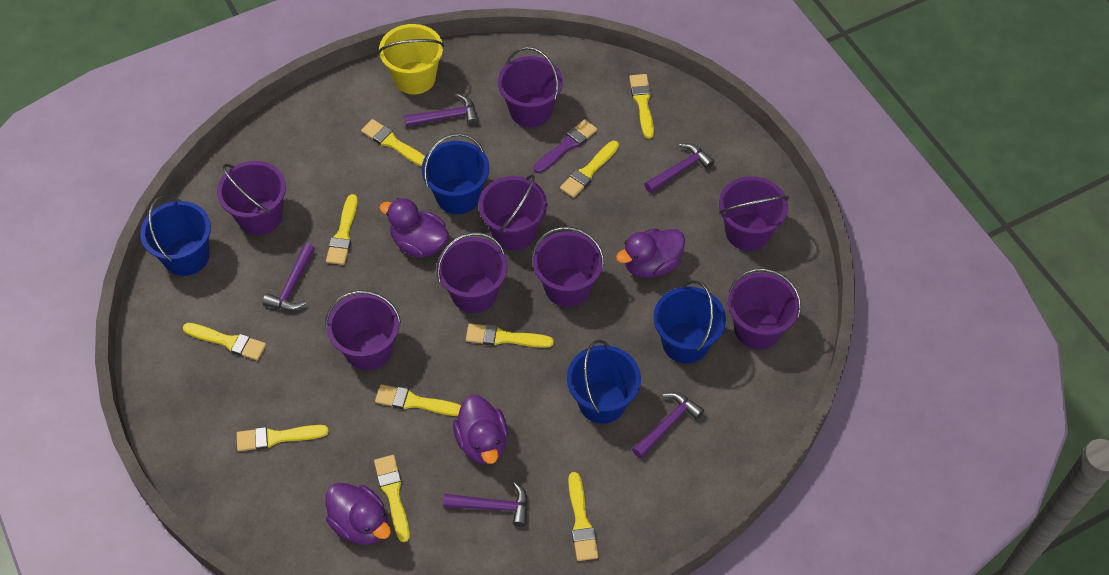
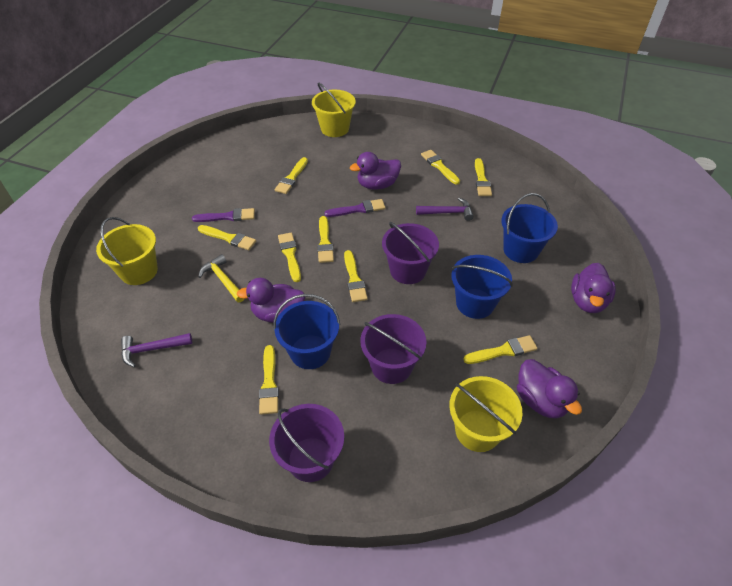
blue bucket: [140,195,211,276] [422,133,489,214] [567,340,641,424] [653,280,726,364] = 4 -> [273,294,340,369] [451,255,513,319] [501,193,558,263] = 3
purple brush: [534,119,597,173] = 1 -> [192,208,255,222] [324,199,386,217] = 2
purple bucket: [217,161,286,235] [325,290,401,370] [436,232,507,313] [479,174,548,251] [498,47,563,128] [532,227,604,307] [719,176,789,251] [728,269,801,349] = 8 -> [269,404,344,482] [360,314,426,384] [382,222,439,284] = 3
purple hammer: [263,243,315,310] [404,94,479,127] [443,482,528,527] [632,392,704,458] [644,143,715,193] = 5 -> [121,333,192,367] [416,198,474,221] = 2
yellow brush: [183,323,266,360] [237,425,329,451] [326,194,358,265] [361,119,425,167] [374,455,410,542] [375,384,462,416] [466,323,554,348] [560,141,619,198] [568,472,598,561] [629,74,654,139] = 10 -> [198,225,256,250] [259,345,279,415] [275,157,308,194] [278,233,301,282] [317,216,334,263] [344,250,368,302] [421,150,460,185] [463,335,538,364] [475,158,492,196] = 9
yellow bucket: [378,24,444,95] = 1 -> [96,217,158,285] [312,83,356,137] [449,376,523,452] = 3
yellow hammer: none = 0 -> [198,254,244,302] = 1

